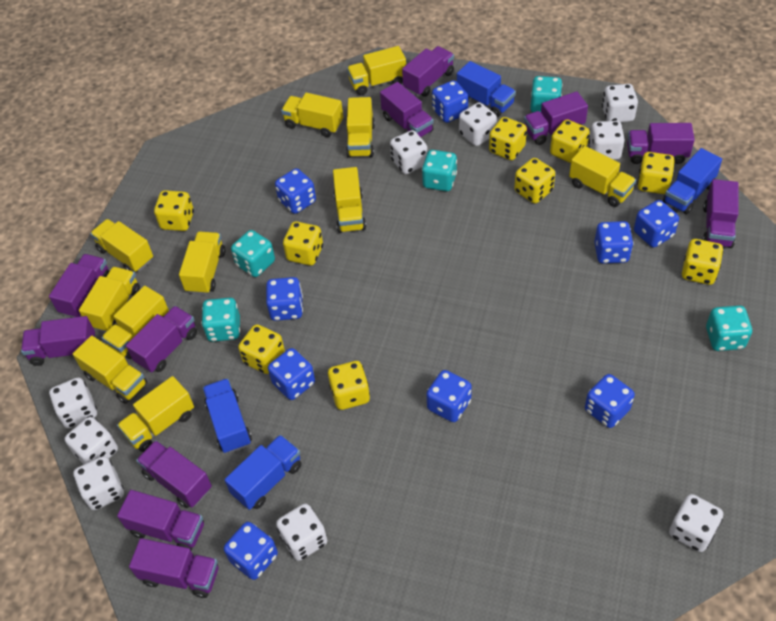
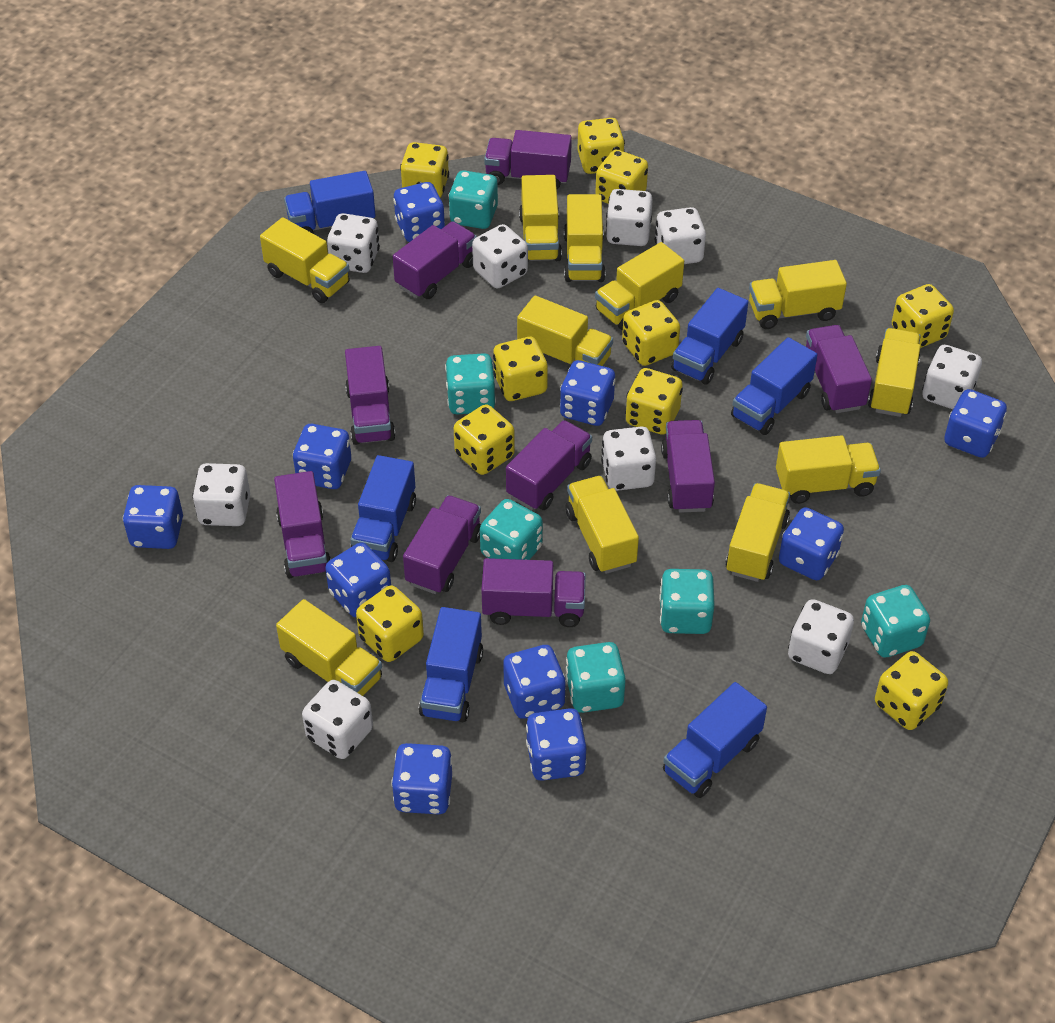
blue dice: [224,522,278,580] [266,277,303,321] [268,348,315,400] [275,168,316,214] [426,370,472,422] [432,80,468,123] [585,374,635,428] [594,221,633,264] [634,200,679,247] = 9 -> [123,485,183,549] [293,424,351,489] [325,542,391,617] [391,743,452,815] [393,182,445,242] [503,645,566,719] [526,708,586,781] [560,360,616,426] [779,507,844,580] [944,389,1007,458] = 10
blue truck: [203,378,252,453] [225,435,302,510] [457,61,516,117] [663,148,722,214] = 4 -> [284,171,376,233] [350,455,416,562] [419,607,483,722] [663,682,767,798] [671,288,748,385] [731,337,817,435] = 6
purple truck: [21,316,95,366] [49,254,109,318] [117,490,204,551] [126,306,197,373] [129,538,219,598] [136,440,212,508] [380,82,433,137] [402,46,454,97] [524,91,588,145] [627,123,695,164] [702,179,739,248] = 11 -> [274,471,331,578] [345,346,396,445] [393,221,477,299] [403,495,481,594] [481,558,586,627] [484,130,572,189] [506,420,592,510] [661,420,715,513] [806,325,872,413] = 9
turquoise dice: [201,298,240,342] [231,230,275,277] [422,150,457,191] [530,76,562,113] [706,305,752,351] = 5 -> [445,353,496,414] [448,170,498,229] [480,499,543,560] [565,642,626,713] [659,569,715,634] [861,585,930,657] = 6
yellow dice: [154,190,194,231] [238,324,285,374] [283,221,323,265] [328,361,370,410] [489,117,527,160] [514,158,555,204] [550,119,590,163] [637,152,675,194] [682,239,723,285] = 9 -> [356,585,424,662] [400,142,449,198] [454,404,515,475] [493,337,548,401] [577,118,625,174] [595,150,648,204] [622,300,680,366] [625,368,683,435] [875,651,948,730] [892,284,954,348] = 10

